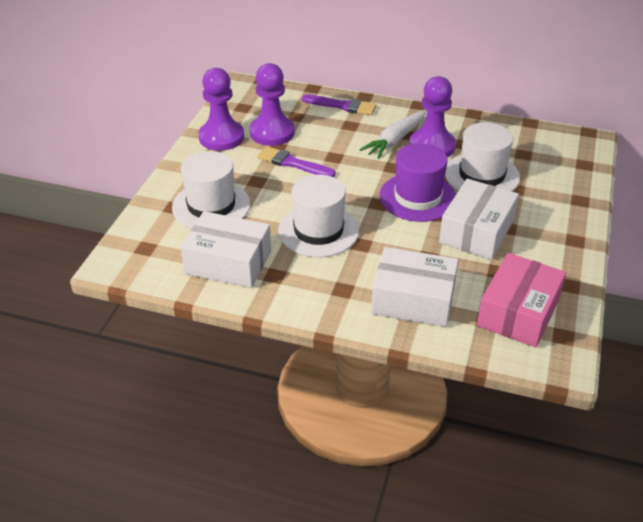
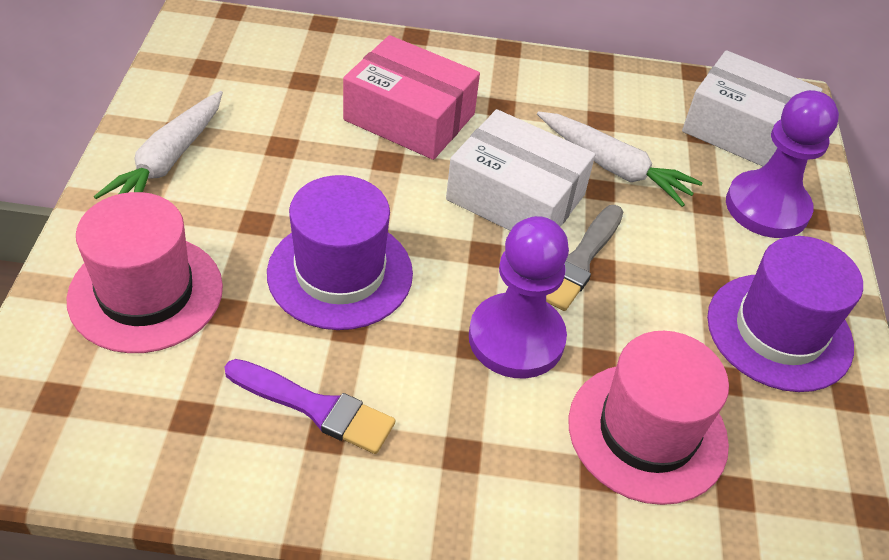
grey brush: none = 0 -> [546,205,624,311] = 1
pink hat: none = 0 -> [66,192,223,353] [568,331,729,505] = 2
purple brush: [257,146,336,177] [302,95,376,115] = 2 -> [224,359,395,454] = 1
purple hat: [379,143,456,222] = 1 -> [267,175,413,330] [707,236,863,392] = 2
purple pawn: [198,68,244,151] [249,63,295,146] [409,76,456,157] = 3 -> [469,216,569,378] [726,90,839,238] = 2
white box: [181,211,271,288] [371,247,458,327] [439,179,519,260] = 3 -> [446,109,595,231] [682,50,822,166] = 2
white carrot: [359,109,427,159] = 1 -> [94,91,223,199] [537,112,703,207] = 2
white hat: [172,151,251,228] [278,175,359,257] [445,122,520,191] = 3 -> none = 0

